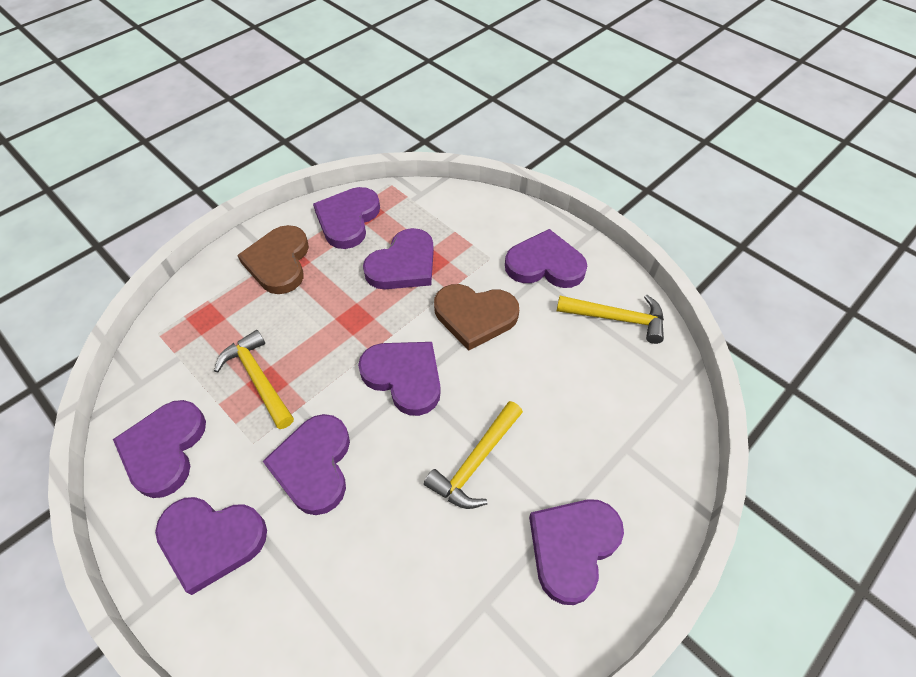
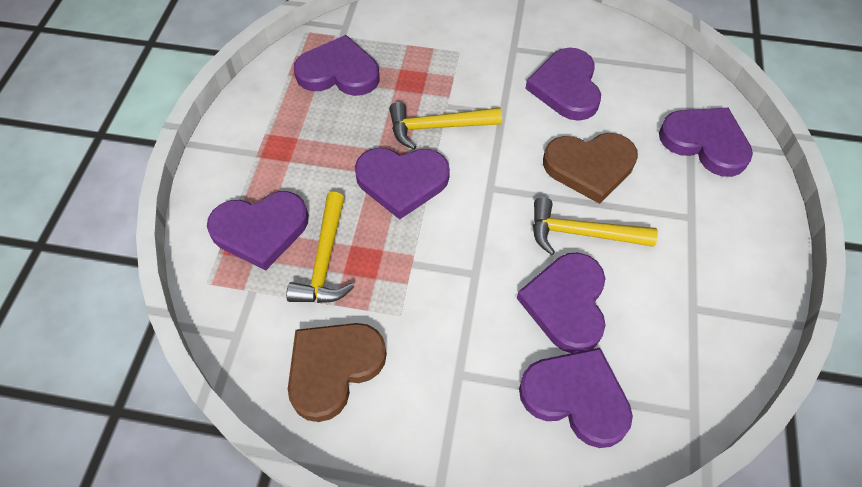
purple heart: [113,400,206,498] [155,497,267,595] [263,414,350,515] [313,187,380,249] [358,342,441,416] [363,228,434,289] [505,229,587,288] [529,499,624,605] = 8 -> [207,191,309,271] [294,35,380,96] [355,148,450,219] [517,252,606,353] [519,348,633,448] [525,48,601,121] [659,108,753,177] = 7

